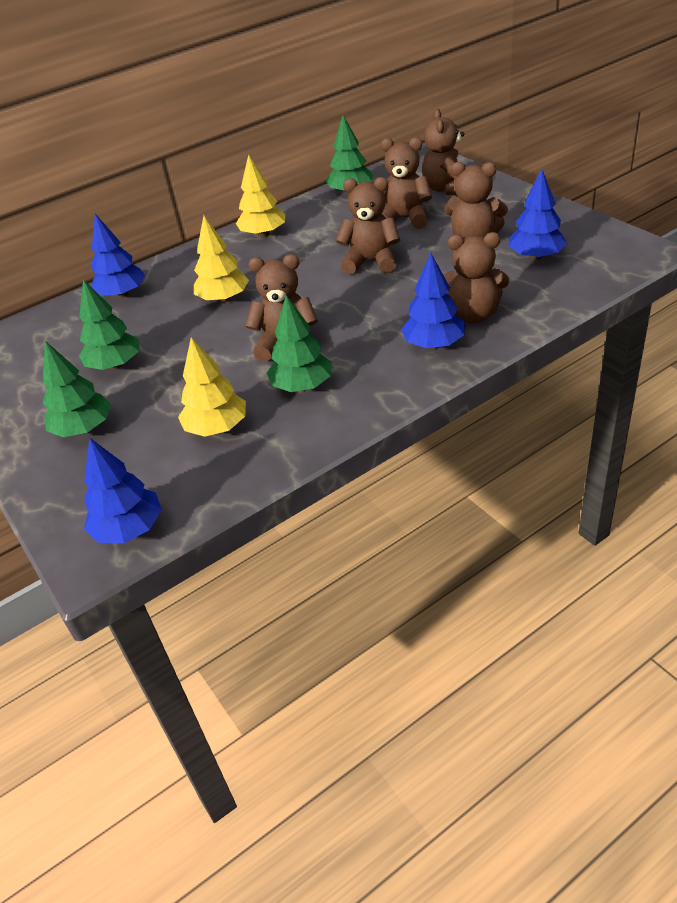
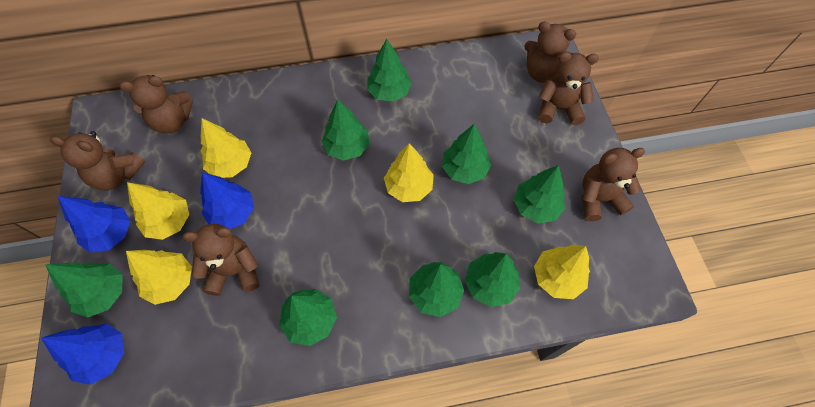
blue tree: [84,437,162,543] [91,214,145,298] [401,253,465,349] [508,169,567,260] = 4 -> [41,324,124,385] [58,196,130,253] [200,172,254,229] = 3
green tree: [43,341,111,437] [79,279,140,370] [267,295,332,392] [326,115,373,195] = 4 -> [45,262,123,317] [279,289,337,346] [321,99,370,161] [367,39,412,102] [409,262,464,317] [442,124,491,184] [465,252,520,307] [514,165,565,223] = 8
yellow tree: [178,337,246,437] [194,215,249,303] [236,154,285,237] = 3 -> [126,250,192,305] [127,182,189,240] [201,118,251,178] [384,143,434,202] [534,245,590,299] = 5

